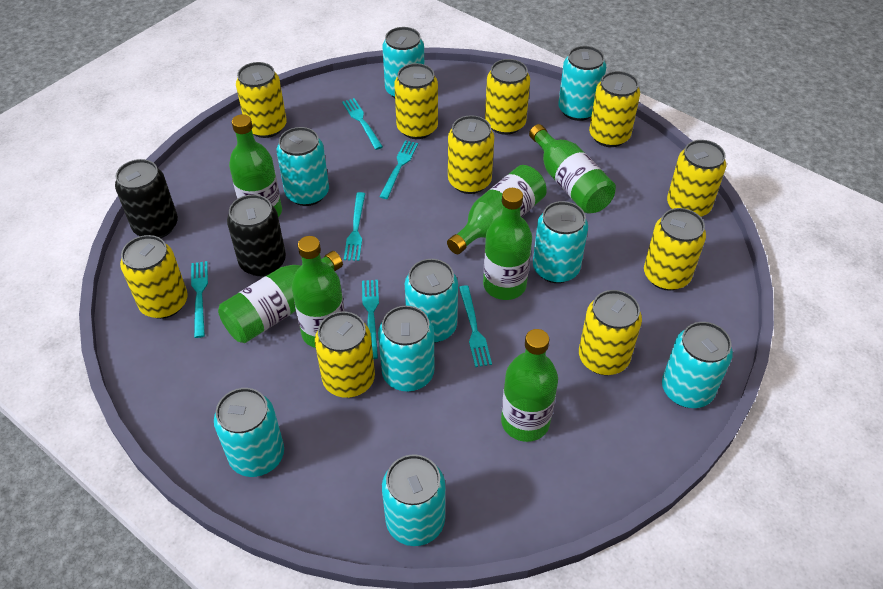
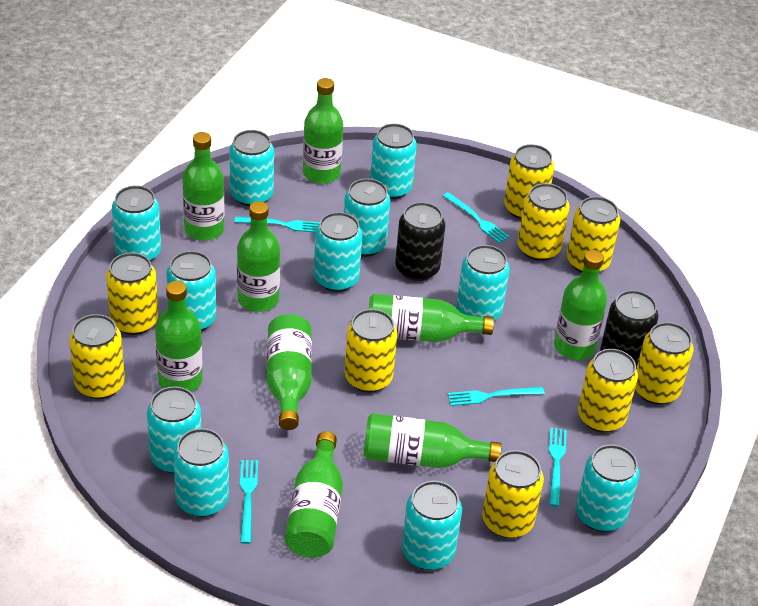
green bottle: [218,251,343,343] [229,114,282,217] [292,236,345,348] [447,165,547,254] [483,188,532,300] [501,329,558,442] [529,124,616,213] = 7 -> [155,281,203,392] [182,132,224,241] [237,201,280,312] [267,314,312,430] [285,431,343,558] [303,78,343,184] [363,413,502,468] [369,294,494,342] [554,250,607,360] = 9
turquoise can: [214,388,284,477] [277,127,329,206] [378,306,435,391] [382,27,424,98] [382,454,445,546] [405,259,458,343] [533,201,588,283] [558,46,606,121] [662,322,733,408] = 9 -> [112,185,161,262] [147,386,201,474] [167,251,216,331] [173,428,229,517] [230,130,274,206] [314,212,362,292] [344,178,390,257] [370,123,417,199] [402,481,462,570] [457,245,509,321] [576,444,640,532] = 11
turquoise fork: [191,261,208,338] [342,98,383,150] [344,192,365,261] [362,280,379,359] [380,140,418,199] [459,285,492,367] = 6 -> [234,217,320,233] [240,460,258,544] [443,192,510,244] [448,387,544,406] [549,428,567,507] = 5
yellow can: [120,235,188,319] [236,62,287,138] [315,311,375,398] [394,63,438,139] [448,115,494,194] [485,59,530,135] [579,290,642,375] [589,71,640,147] [644,208,706,291] [667,140,726,217] = 10 -> [69,314,125,399] [106,252,158,335] [344,309,397,392] [482,450,544,538] [504,144,554,219] [518,183,570,261] [567,196,620,273] [578,349,638,432] [635,322,693,405] = 9

